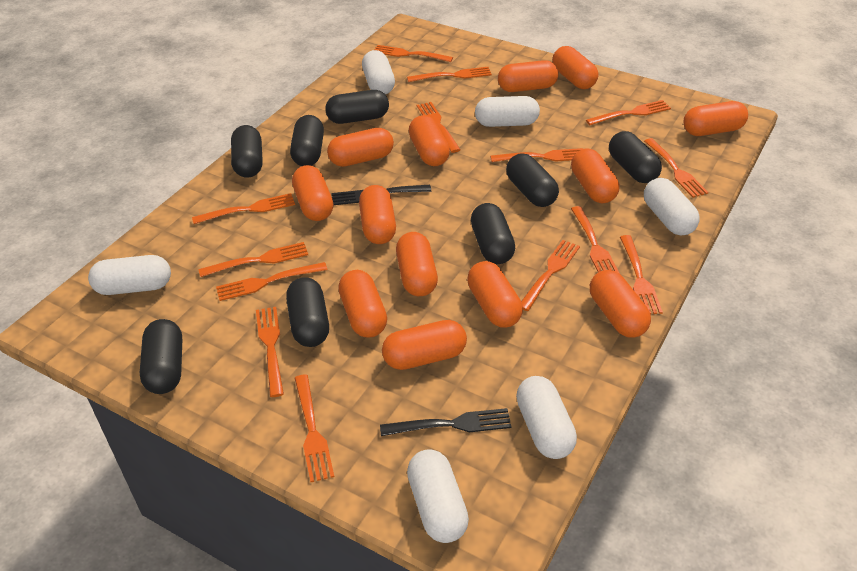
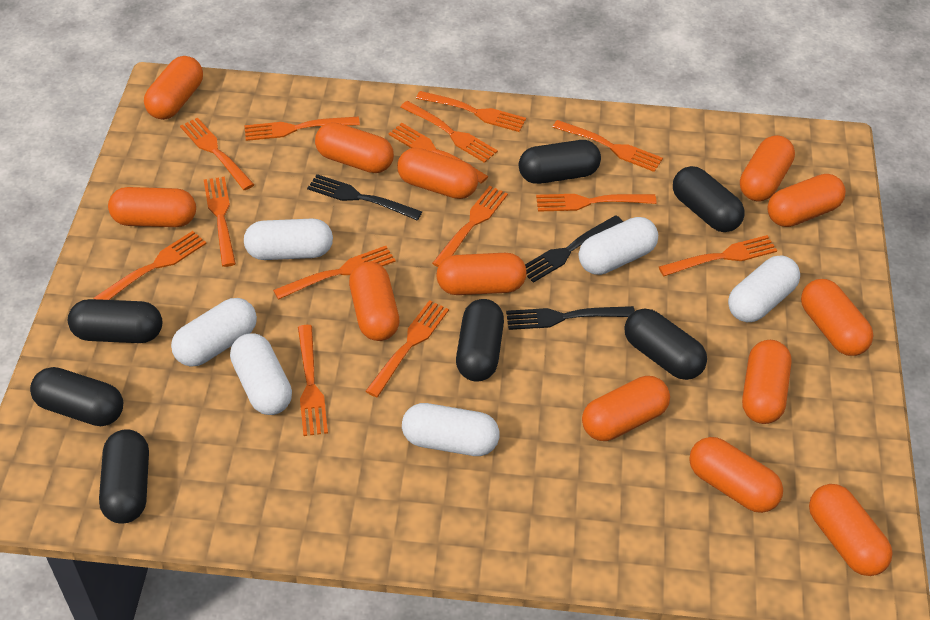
black capsule: [140,319,182,394] [231,125,263,178] [286,277,329,347] [290,115,324,166] [325,90,389,124] [471,203,515,264] [506,153,559,207] [609,131,662,183] = 8 -> [30,367,123,426] [68,299,162,343] [99,429,149,523] [456,299,504,382] [519,140,601,184] [624,309,707,380] [673,166,745,232] = 7
black fork: [331,185,431,205] [380,408,511,436] = 2 -> [307,174,422,220] [506,306,635,330] [525,215,623,283] = 3

